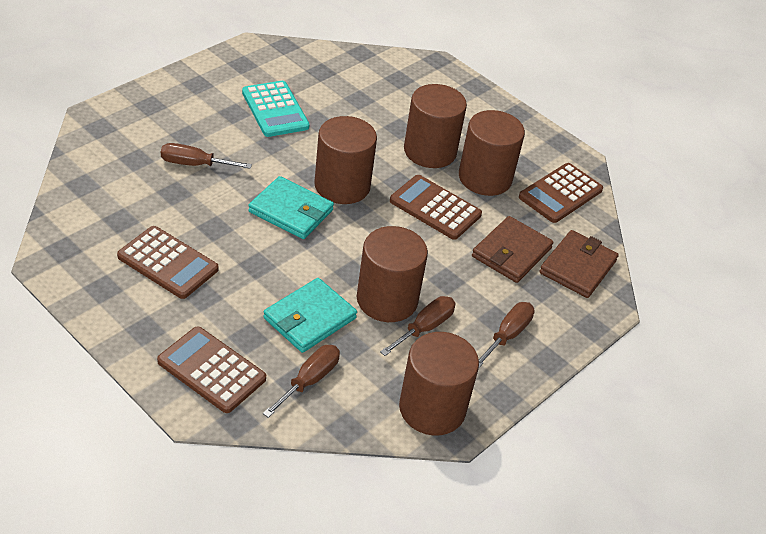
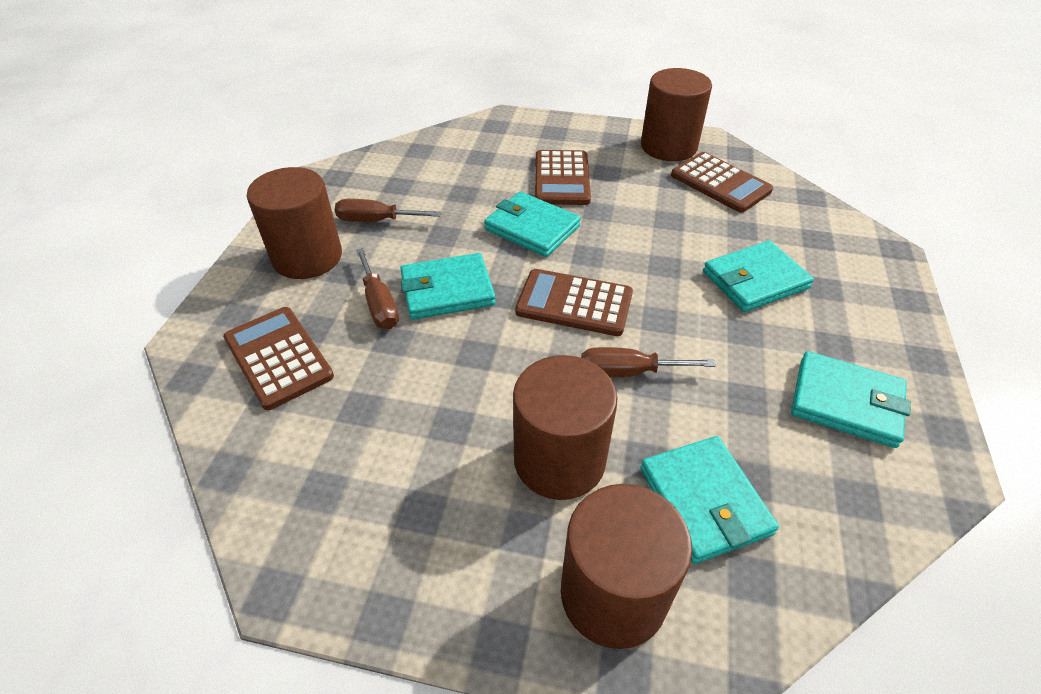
brown cylinder: [314,116,377,204] [357,226,428,322] [399,332,479,436] [404,84,467,168] [459,110,525,196] = 5 -> [247,167,342,279] [513,355,617,500] [561,484,692,649] [641,68,712,161] = 4
brown screwdriver: [161,143,252,169] [263,345,340,418] [380,296,455,356] [479,302,535,368] = 4 -> [335,199,441,222] [356,248,399,329] [581,347,716,378] = 3
brown wallet: [472,216,554,283] [539,230,619,298] = 2 -> none = 0
turquoise calculator: [242,81,310,137] = 1 -> none = 0
turquoise wallet: [248,176,334,239] [263,278,357,353] = 2 -> [400,253,496,320] [484,192,581,257] [640,436,779,564] [703,241,814,312] [791,351,911,448] = 5

